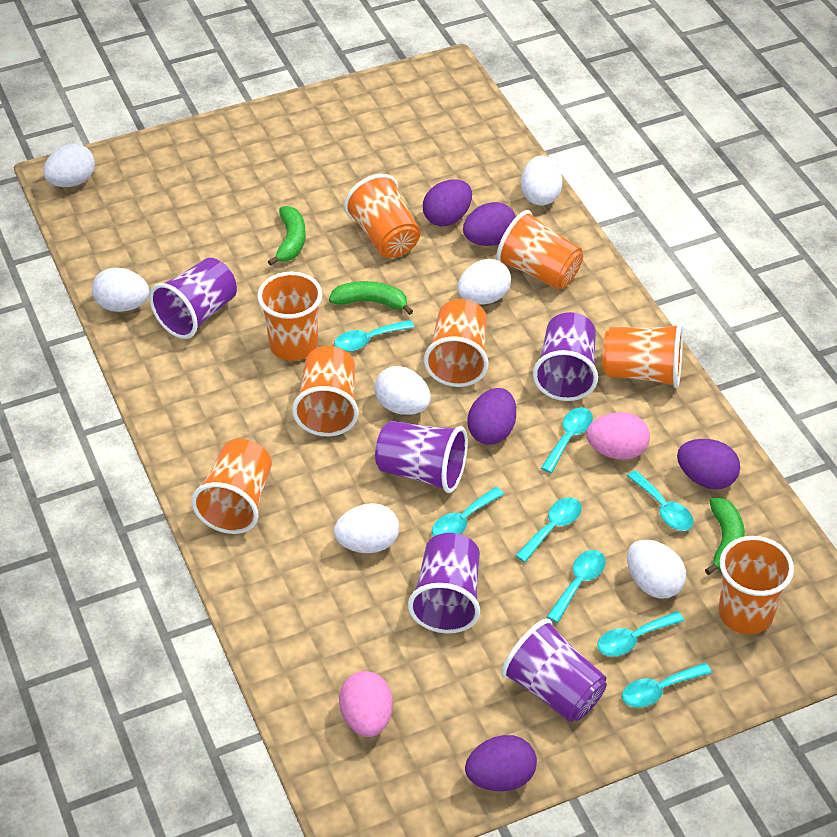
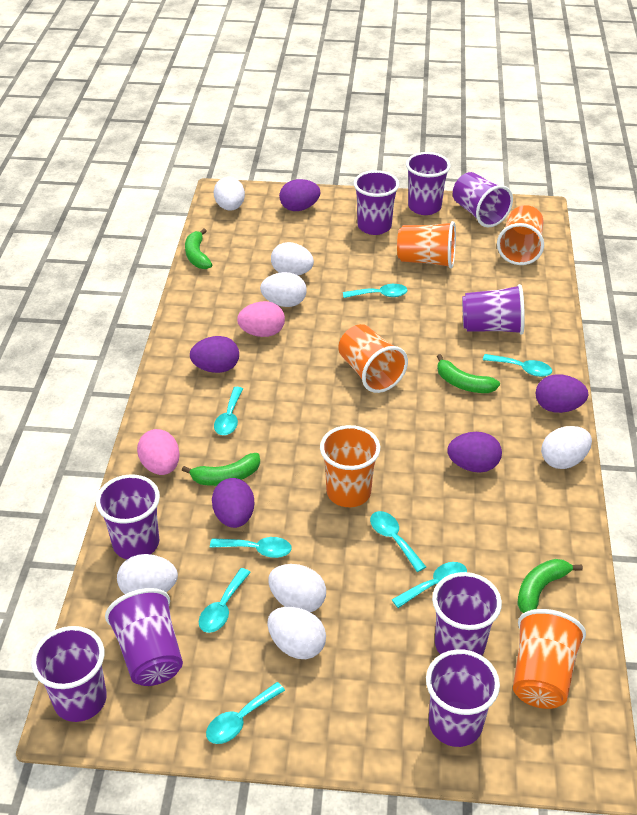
green banana: [268,206,306,266] [329,281,413,315] [705,498,745,575] = 3 -> [182,453,260,486] [185,228,212,269] [437,354,500,393] [517,559,583,613] = 4
orange cup: [191,439,272,534] [257,272,323,361] [292,346,359,436] [344,174,420,258] [424,299,488,387] [496,210,583,290] [602,323,683,388] [718,536,794,634] = 8 -> [320,425,380,507] [338,324,408,393] [397,221,456,268] [497,205,544,265] [513,609,586,709] = 5
purple cup: [149,258,237,339] [375,421,468,493] [408,533,480,633] [501,619,607,722] [533,312,598,401] = 5 -> [31,626,107,722] [96,474,160,559] [105,588,183,686] [353,170,399,235] [406,152,451,215] [426,649,500,747] [432,572,502,656] [453,172,513,227] [462,284,525,335] = 9

